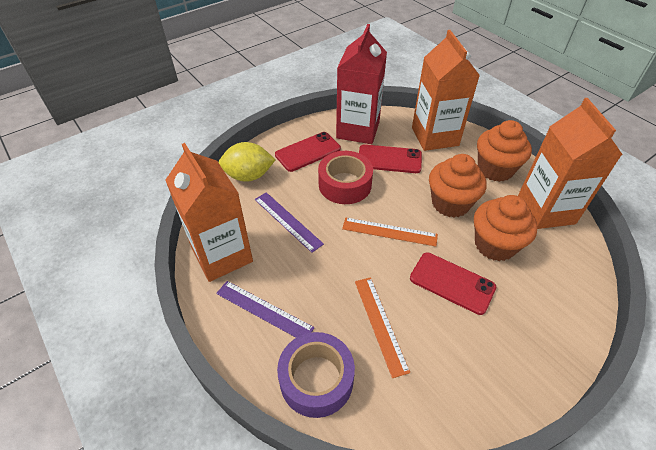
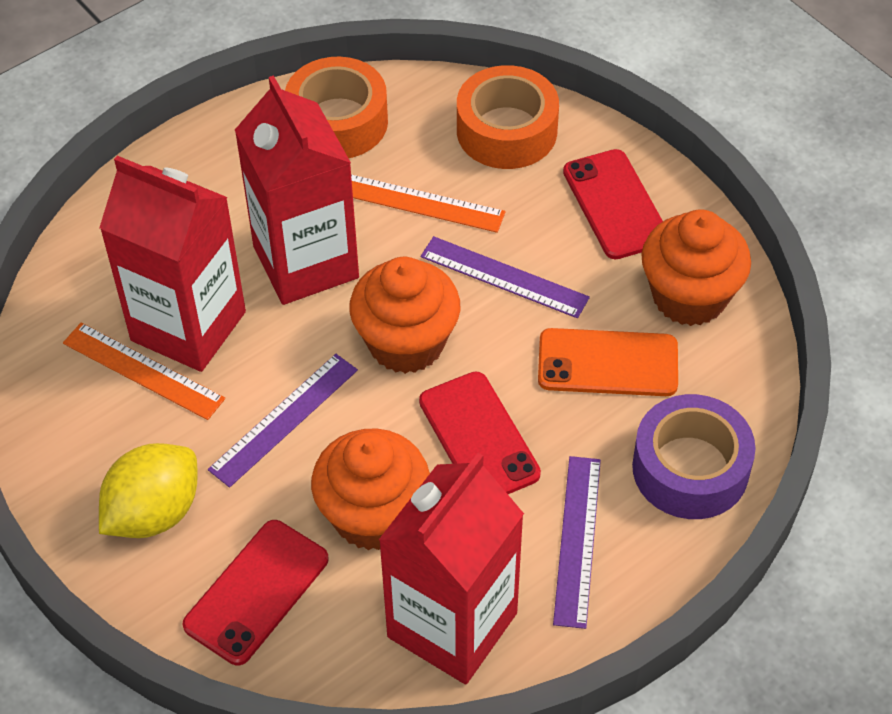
orange carton: [165,143,253,282] [412,30,480,151] [518,98,623,229] = 3 -> none = 0
orange phone: none = 0 -> [538,328,678,396] = 1
orange tape: none = 0 -> [285,57,388,158] [457,65,559,169] = 2
purple ruler: [216,281,315,338] [255,192,324,253] = 2 -> [208,354,358,488] [421,236,590,318] [553,456,601,629] = 3
red carton: [336,24,387,144] = 1 -> [99,156,246,372] [235,75,359,305] [379,453,524,684] = 3
red tape: [318,151,373,204] = 1 -> none = 0

